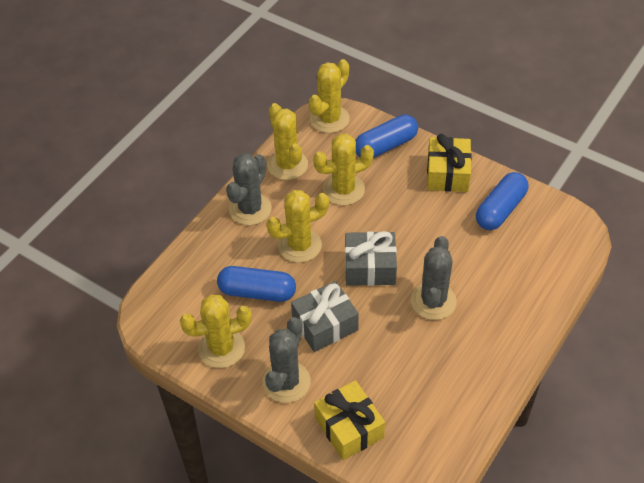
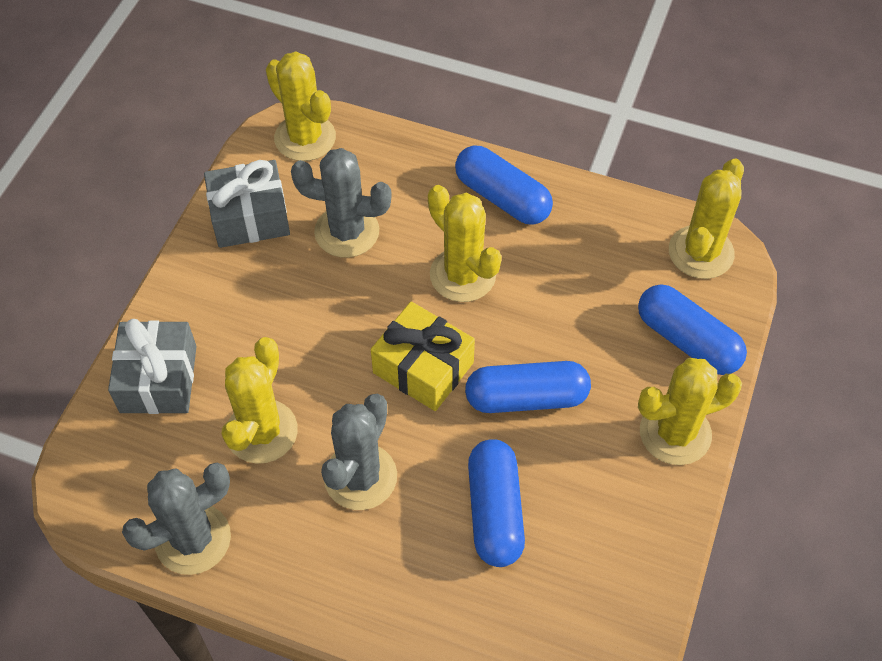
blue capsule: [217,266,296,302] [355,115,418,158] [476,172,528,230] = 3 -> [455,145,553,225] [465,361,591,413] [468,439,525,567] [638,285,747,375] = 4
yellow gift: [314,380,385,460] [427,134,472,192] = 2 -> [371,301,475,411] = 1

